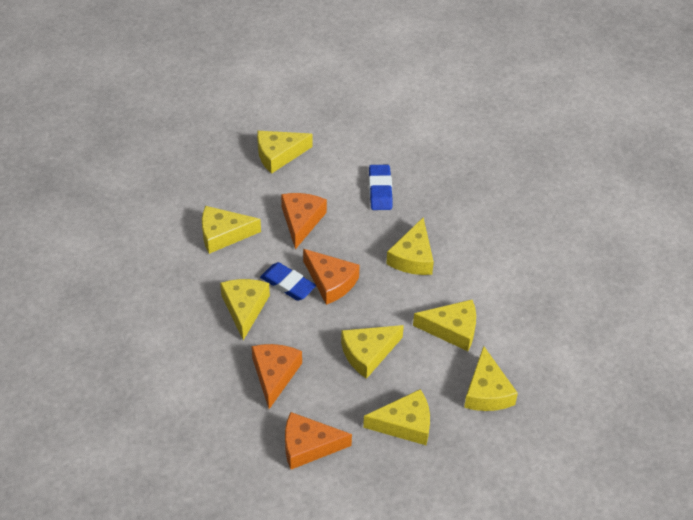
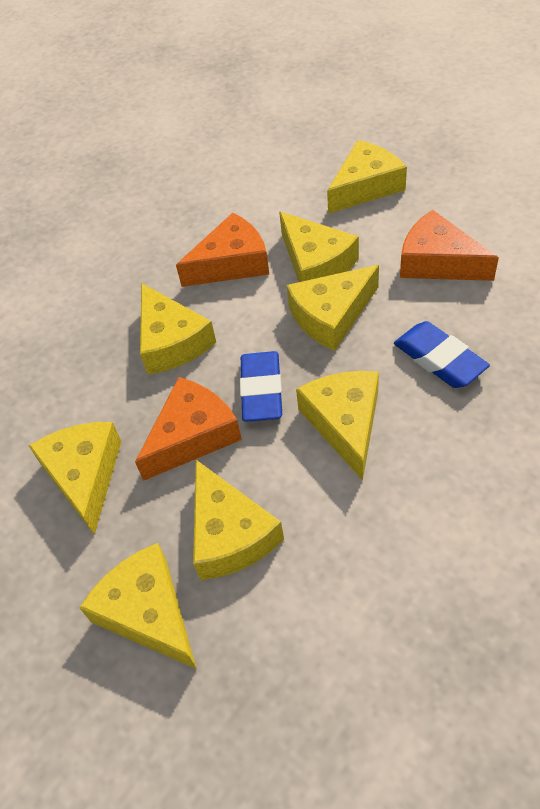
orange cheese: [252,344,302,409] [281,193,327,249] [285,412,352,469] [303,249,360,305] = 4 -> [135,377,242,481] [176,213,269,287] [400,210,499,281] = 3

